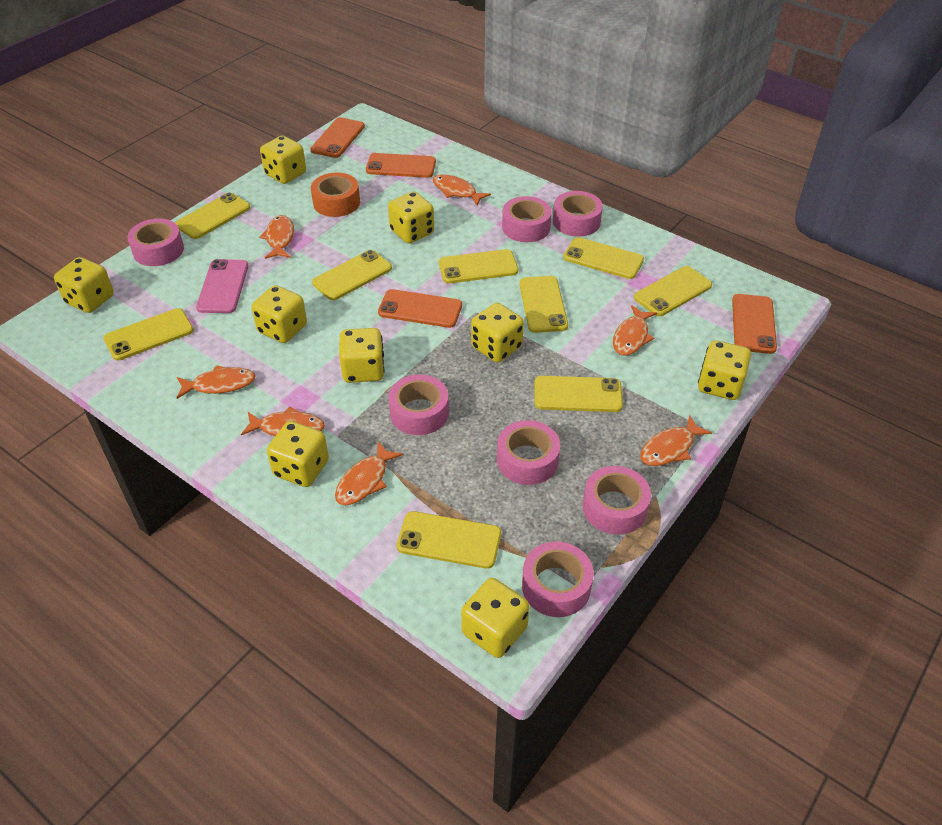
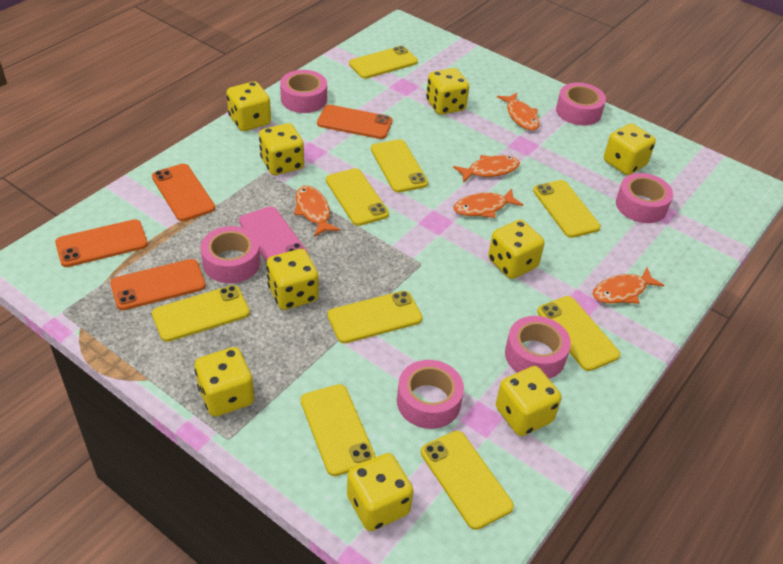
orange fish: [176,365,256,399] [241,407,325,436] [259,215,294,259] [335,442,403,505] [433,174,491,205] [613,305,657,356] [640,415,712,466] = 7 -> [294,186,340,237] [453,155,520,183] [453,189,523,218] [497,93,540,130] [593,268,665,304] = 5
orange tape: [311,172,360,217] = 1 -> none = 0
pink tape: [127,218,184,266] [388,375,449,435] [497,420,560,485] [502,196,552,242] [522,541,594,617] [553,191,603,237] [583,466,651,535] = 7 -> [201,226,260,283] [280,70,327,113] [397,360,464,429] [505,316,571,379] [556,83,606,126] [616,173,673,223] = 6

